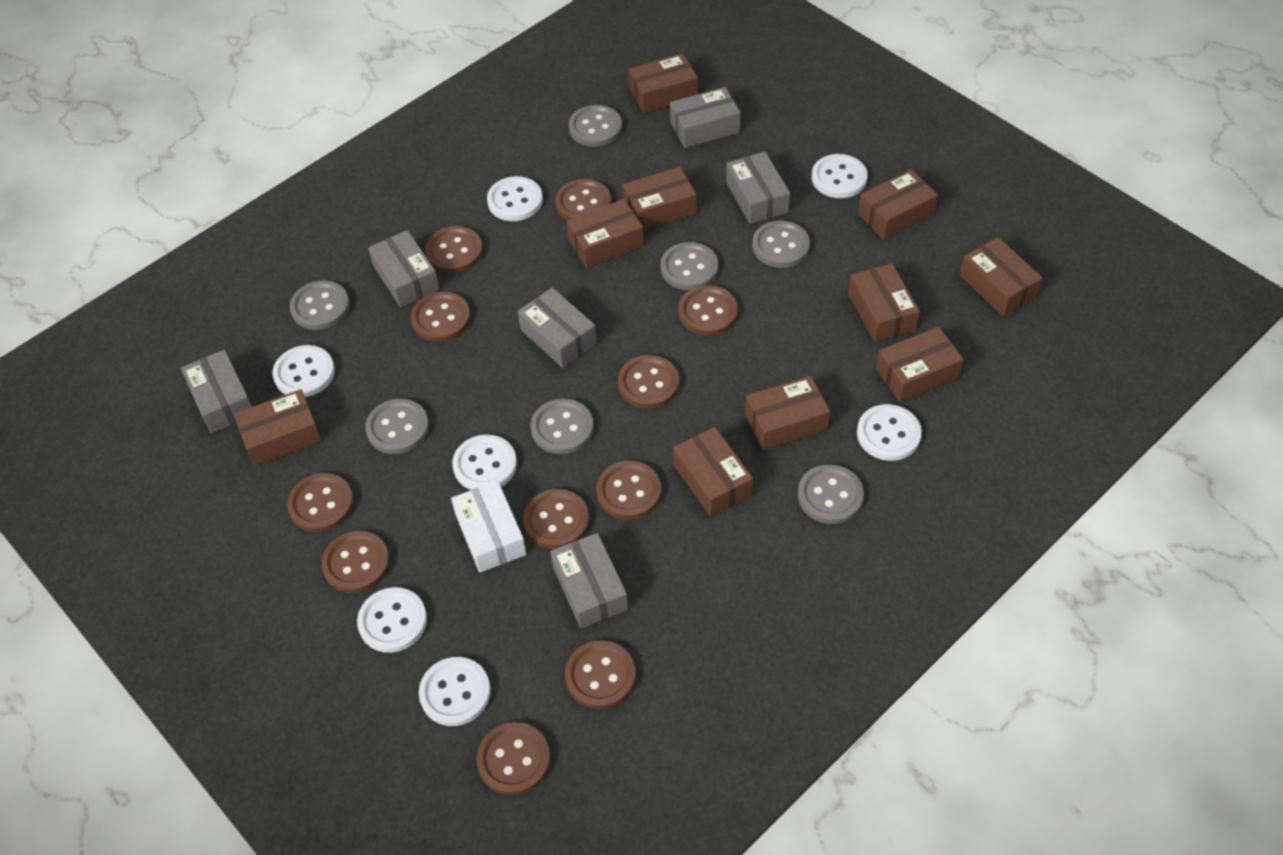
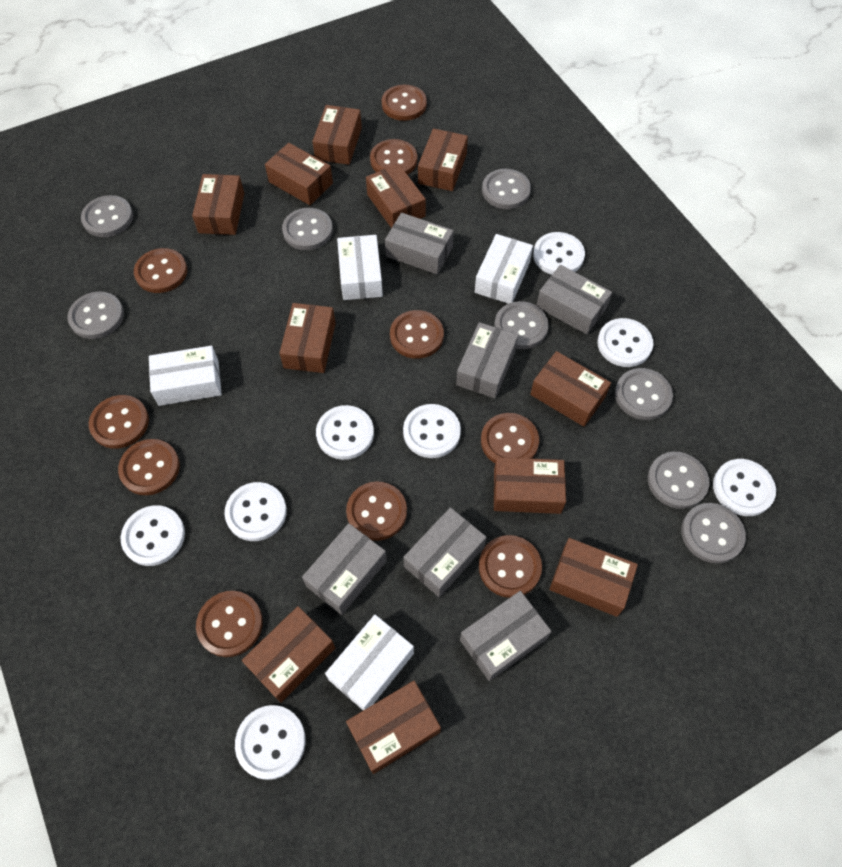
brown box: [234,389,322,466] [567,199,644,268] [622,167,697,231] [629,53,698,113] [673,427,753,517] [745,376,830,450] [848,263,920,342] [858,170,938,240] [876,327,964,402] [960,237,1043,316] = 10 -> [192,174,244,235] [242,606,335,703] [265,143,333,205] [279,303,336,373] [312,105,362,165] [346,681,441,774] [366,163,426,228] [418,128,468,191] [494,457,566,514] [530,351,611,427] [549,538,638,617] = 11
brown button: [287,473,354,532] [322,531,390,593] [411,292,470,342] [425,226,483,273] [477,722,551,795] [523,489,589,549] [555,179,611,221] [565,640,636,709] [596,461,661,520] [618,355,679,409] [678,285,738,336] = 11 -> [89,395,149,449] [118,439,180,495] [134,248,187,293] [196,591,263,657] [346,481,407,541] [370,139,417,175] [382,85,427,121] [390,310,444,359] [479,535,542,598] [481,413,539,463] = 10
grey button: [290,280,350,330] [365,399,429,454] [531,399,594,454] [569,105,622,147] [661,242,718,290] [752,220,810,268] [798,464,864,524] = 7 -> [68,292,124,339] [81,195,133,237] [282,208,333,250] [482,169,531,209] [494,301,549,349] [615,368,673,420] [648,452,710,509] [681,503,746,564] = 8
white box: [451,481,526,573] = 1 -> [149,346,222,406] [325,615,414,710] [337,235,383,300] [475,234,533,304] = 4
white button: [272,345,335,397] [357,587,427,653] [419,657,491,726] [452,434,517,490] [487,176,543,221] [812,154,868,198] [857,404,922,461] = 7 -> [120,505,185,566] [225,482,287,541] [235,705,306,780] [316,405,374,460] [403,404,461,458] [533,232,585,275] [597,318,653,367] [713,459,776,516] = 8

